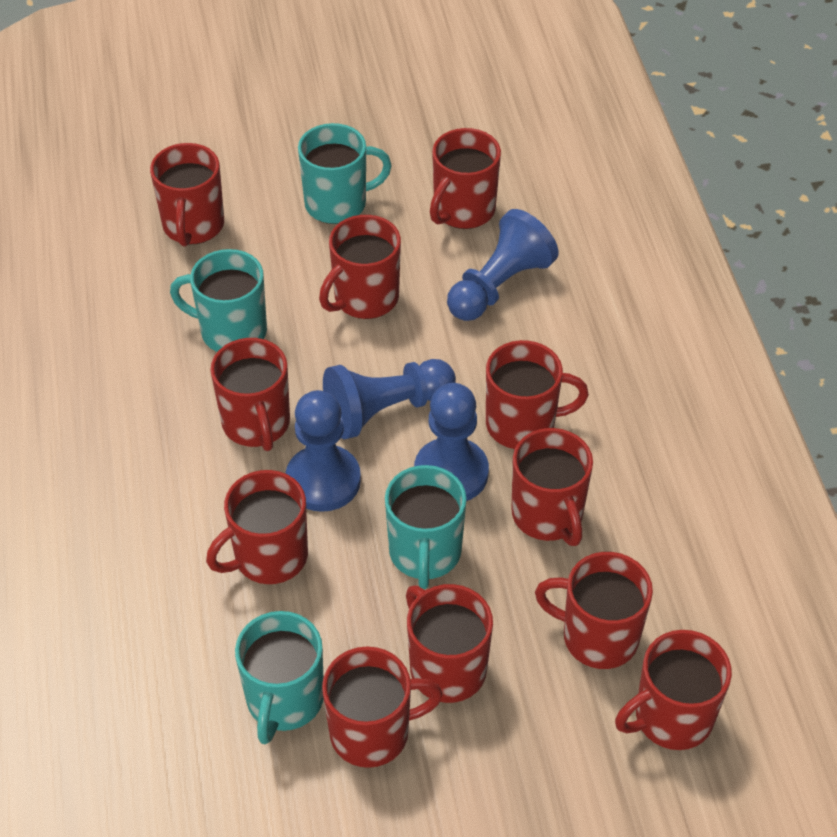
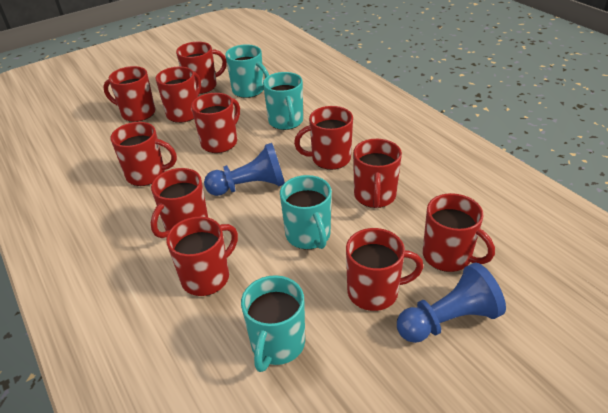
blue pawn: [285,390,361,512] [323,359,456,439] [414,383,489,501] [447,209,559,321] = 4 -> [204,143,285,196] [397,263,506,343] = 2

